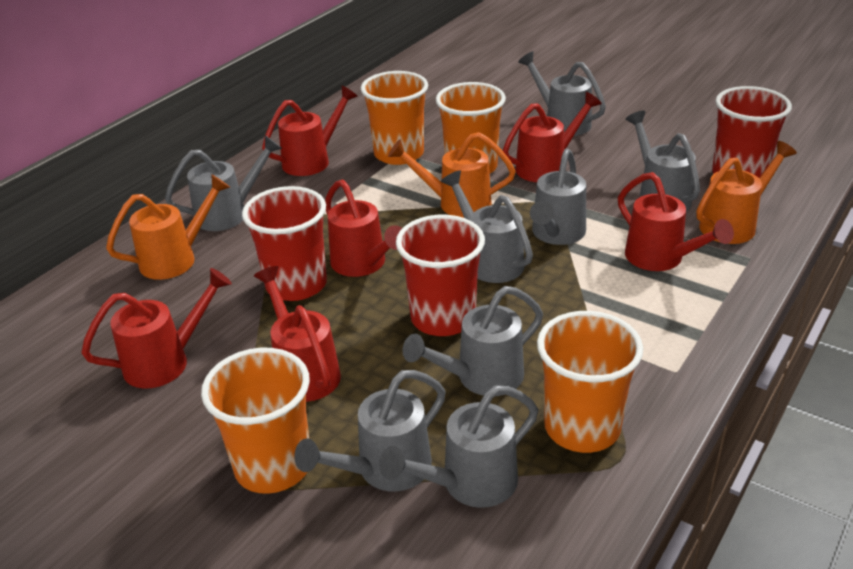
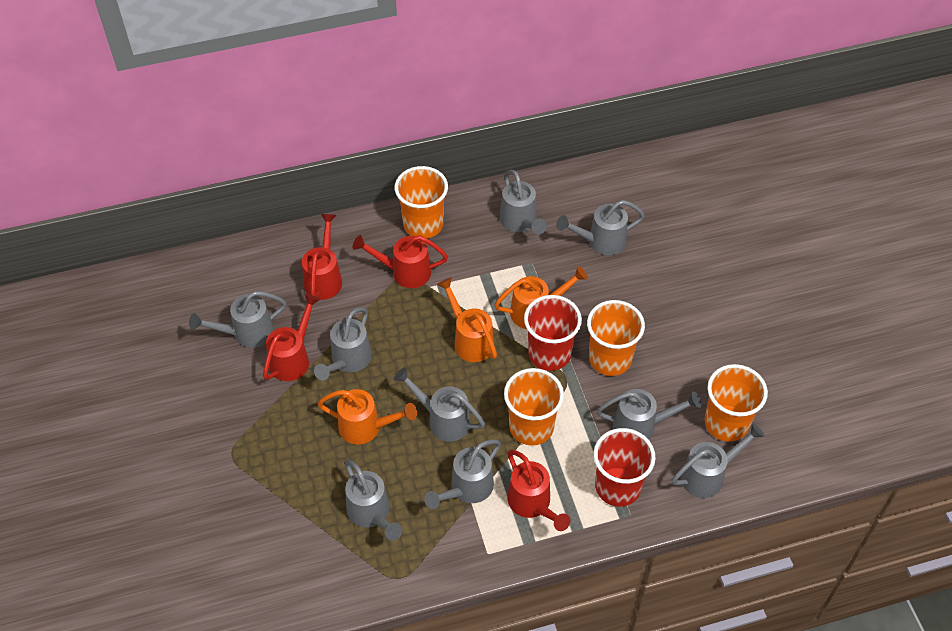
grey watering can: [165,136,282,231] [294,370,446,492] [379,385,538,508] [402,286,543,396] [441,170,533,283] [518,51,606,136] [530,149,586,245] [626,111,700,211] = 8 -> [189,291,286,348] [314,307,372,380] [345,460,402,540] [394,367,485,442] [424,439,501,509] [500,170,547,234] [556,200,645,255] [597,389,701,440] [671,423,765,498] = 9
red cup: [242,186,327,301] [396,215,485,336] [712,86,792,178] = 3 -> [524,295,582,371] [594,428,656,507] = 2
red watering can: [81,268,232,388] [254,266,341,402] [262,86,358,176] [325,179,402,277] [503,92,602,182] [618,172,734,271] = 6 -> [263,294,320,381] [302,214,342,300] [353,235,448,288] [507,450,570,531] = 4

